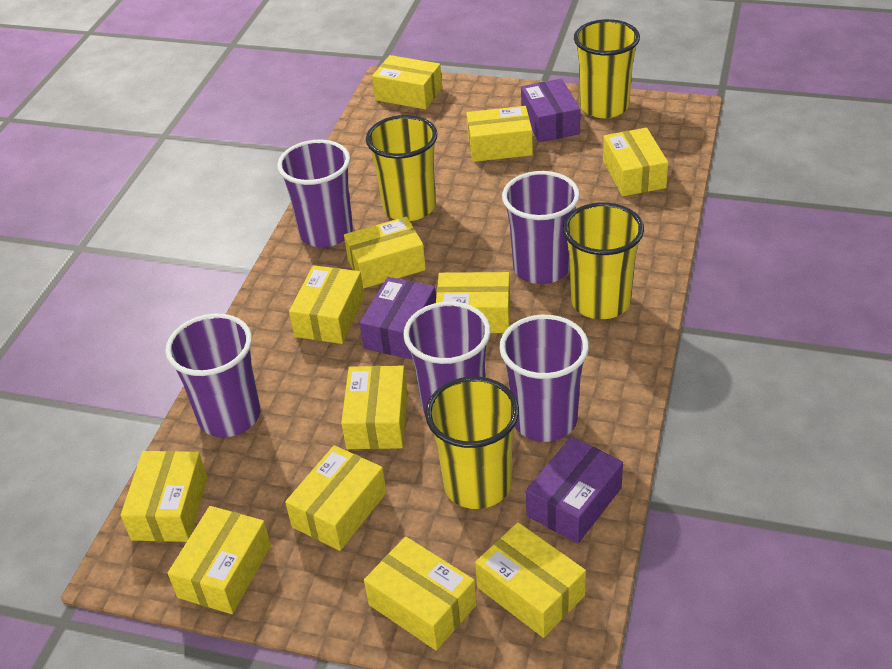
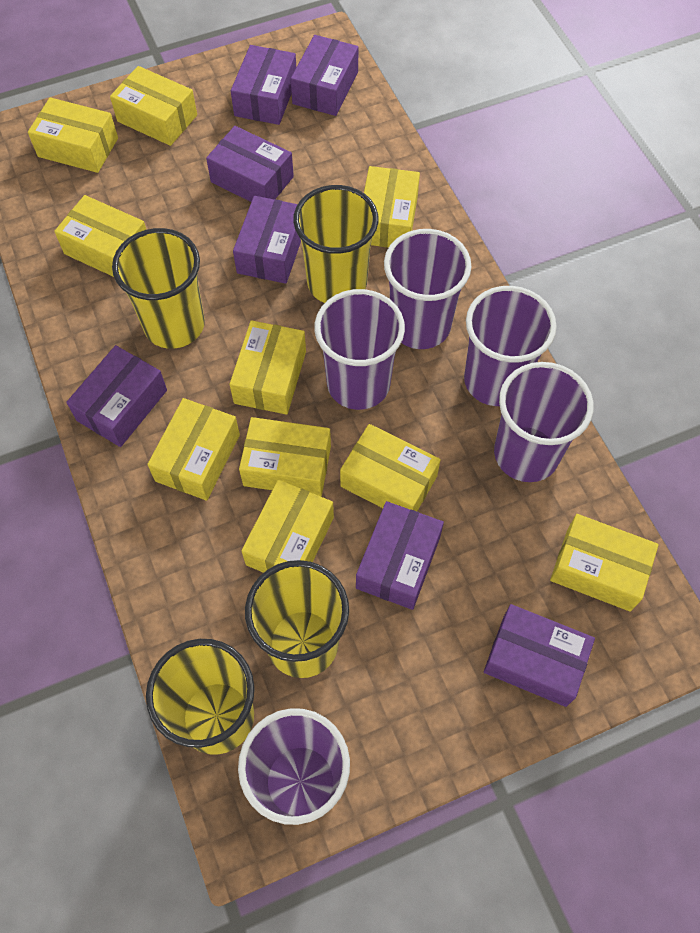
purple box: [359,277,436,359] [521,79,581,142] [526,437,623,543] = 3 -> [66,345,167,447] [206,126,294,202] [231,45,296,125] [233,196,301,284] [291,35,358,116] [356,501,444,610] [484,604,595,707] = 7
yellow box: [121,451,208,542] [168,506,271,614] [285,445,387,551] [289,265,364,344] [341,365,407,449] [344,217,426,289] [364,536,477,651] [372,55,442,110] [436,272,510,333] [466,106,533,162] [475,522,586,638] [603,128,668,196] = 12 -> [28,97,118,173] [54,195,146,277] [110,66,197,146] [147,398,240,501] [230,320,306,415] [239,417,331,497] [241,480,334,573] [340,424,441,511] [364,166,420,247] [550,514,659,612] = 10

